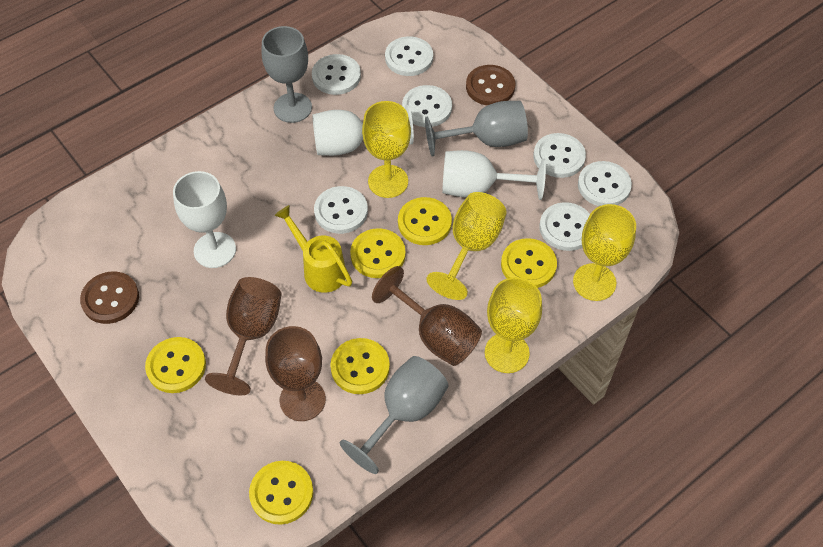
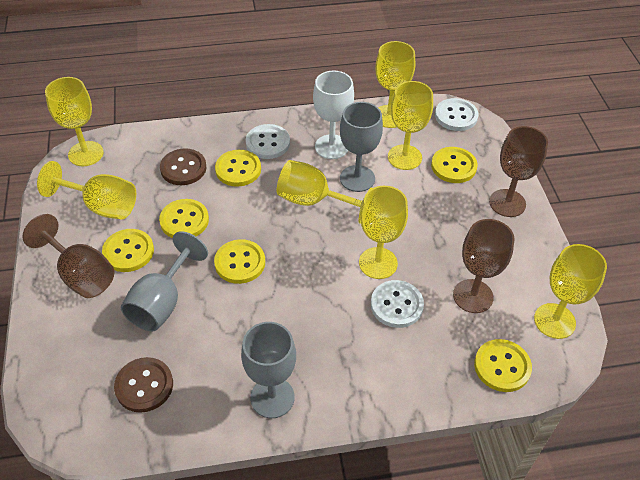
white button: [312,54,361,95] [314,186,368,234] [385,36,433,76] [402,85,452,127] [533,133,586,178] [539,202,590,251] [578,161,632,206] = 7 -> [246,124,290,159] [371,280,424,328] [435,98,479,131] = 3
white goblet: [173,171,236,268] [312,105,414,156] [442,150,546,200] = 3 -> [313,71,354,159] = 1
yellow goblet: [362,101,411,198] [426,192,507,300] [485,277,542,373] [573,204,636,301] = 4 -> [37,161,136,220] [45,77,104,166] [277,160,372,224] [359,186,408,279] [375,41,415,128] [388,81,433,170] [534,244,607,339] = 7
yellow watering can: [274,205,352,293] = 1 -> none = 0

